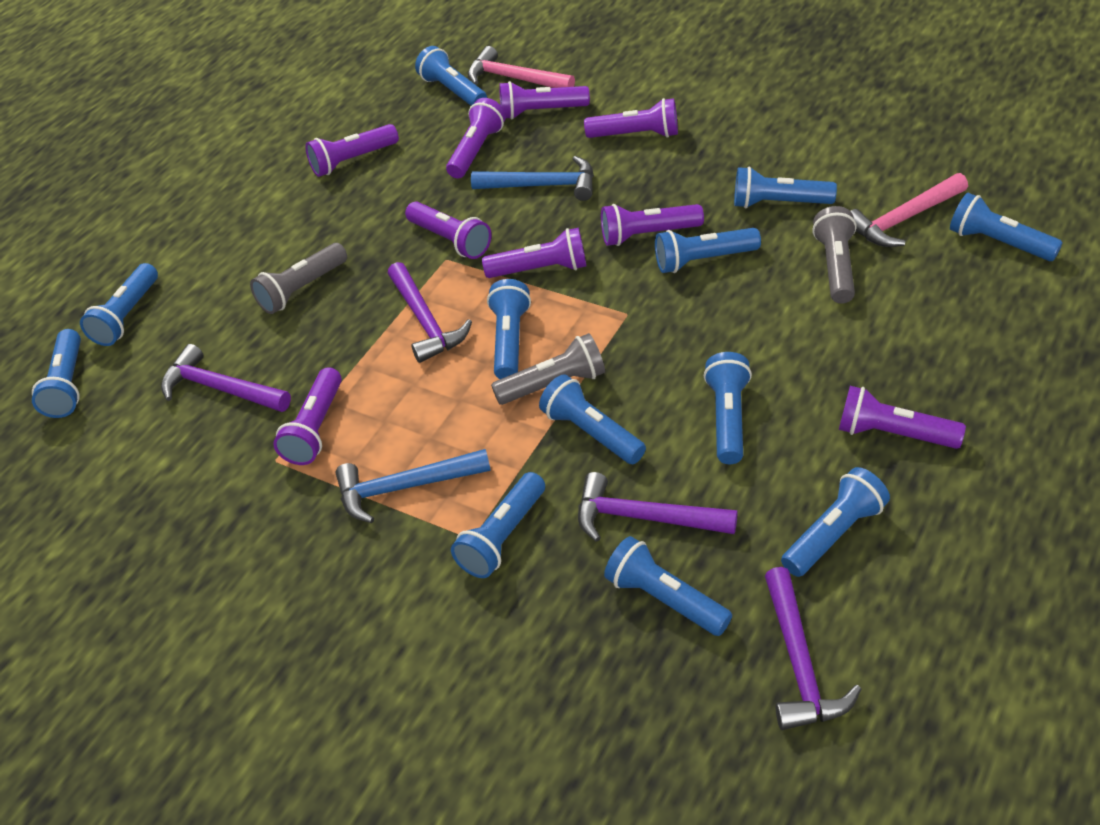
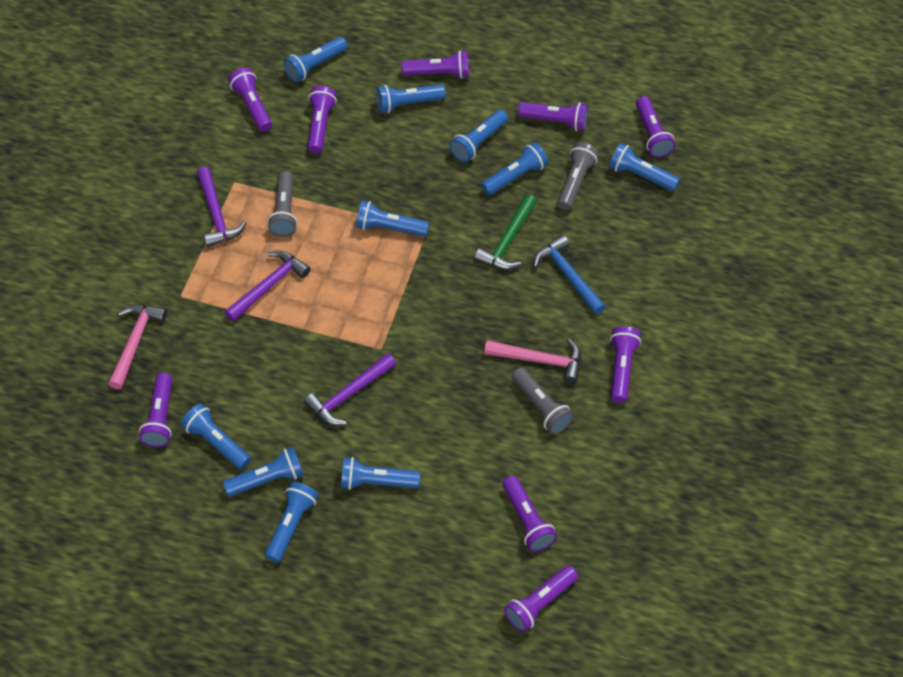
blue flashlight: [32,329,81,418] [80,263,158,346] [415,46,487,106] [451,472,545,578] [487,279,531,379] [539,374,646,464] [604,536,732,636] [655,228,761,273] [704,352,752,464] [734,166,837,209] [781,467,890,577] [950,193,1063,261] = 12 -> [181,404,251,469] [223,447,304,497] [265,482,318,562] [283,37,347,82] [341,457,420,490] [356,201,429,237] [376,84,446,113] [449,109,508,162] [481,142,548,195] [609,143,680,191] = 10
blue hammer: [336,449,491,523] [471,156,594,201] = 2 -> [533,235,606,315] = 1
green hammer: none = 0 -> [474,194,537,270] = 1
purple hammer: [161,344,291,412] [388,262,472,363] [578,472,737,542] [765,567,861,730] = 4 -> [197,167,247,247] [225,251,311,322] [304,353,396,425] = 3

